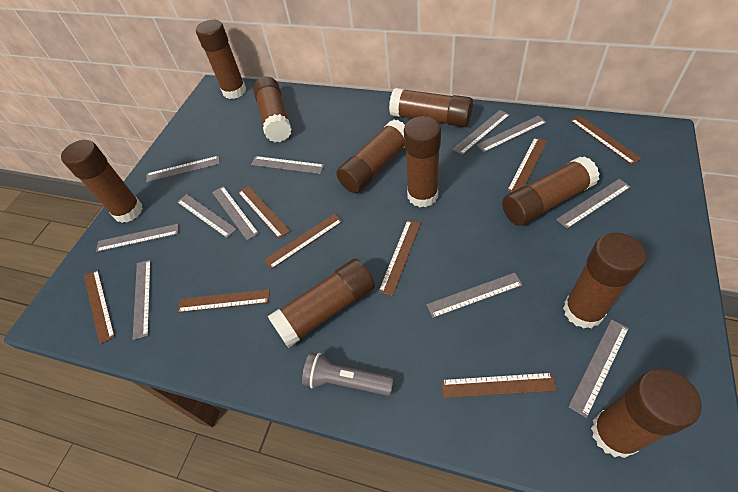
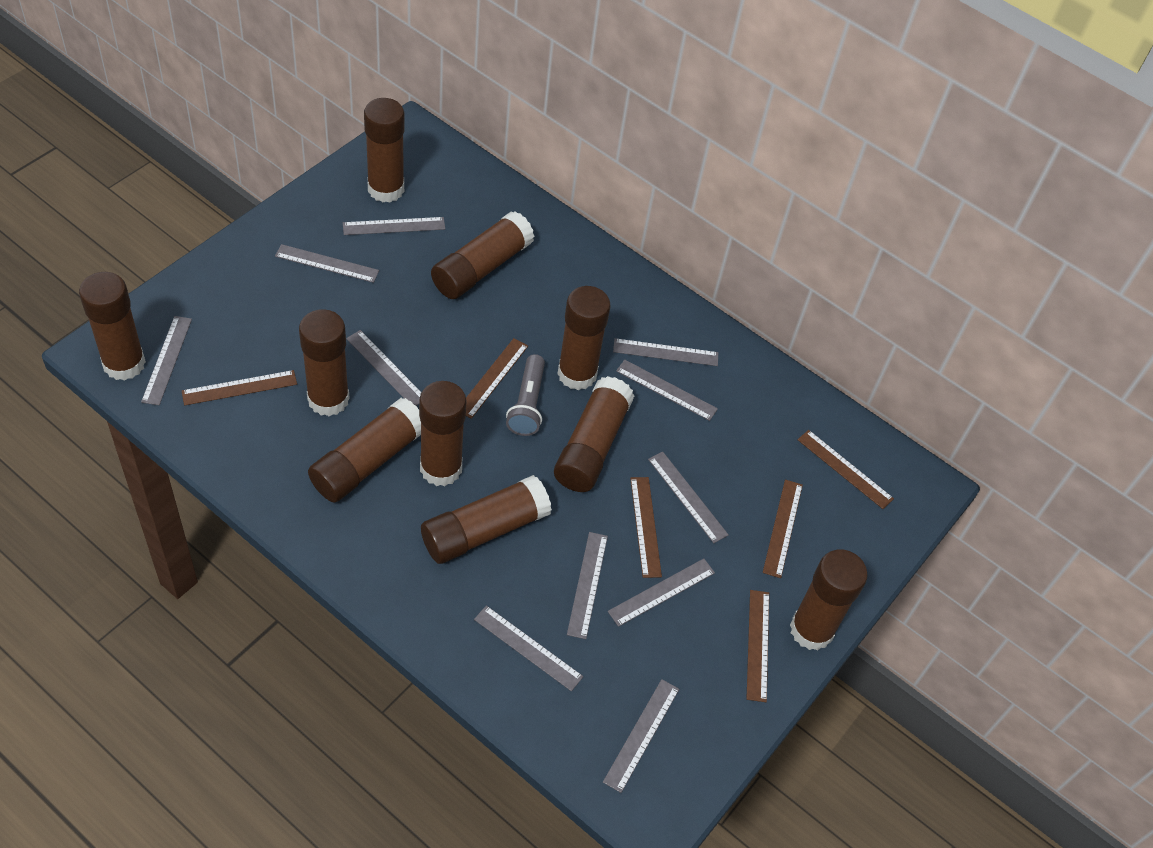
brown ruler: [84,270,115,344] [177,289,270,313] [238,186,290,239] [264,213,342,269] [378,220,421,296] [441,373,557,398] [507,138,547,192] [570,115,642,165] = 8 -> [182,370,297,406] [466,338,528,419] [630,477,662,578] [746,590,769,702] [763,479,803,578] [798,430,894,509] = 6

